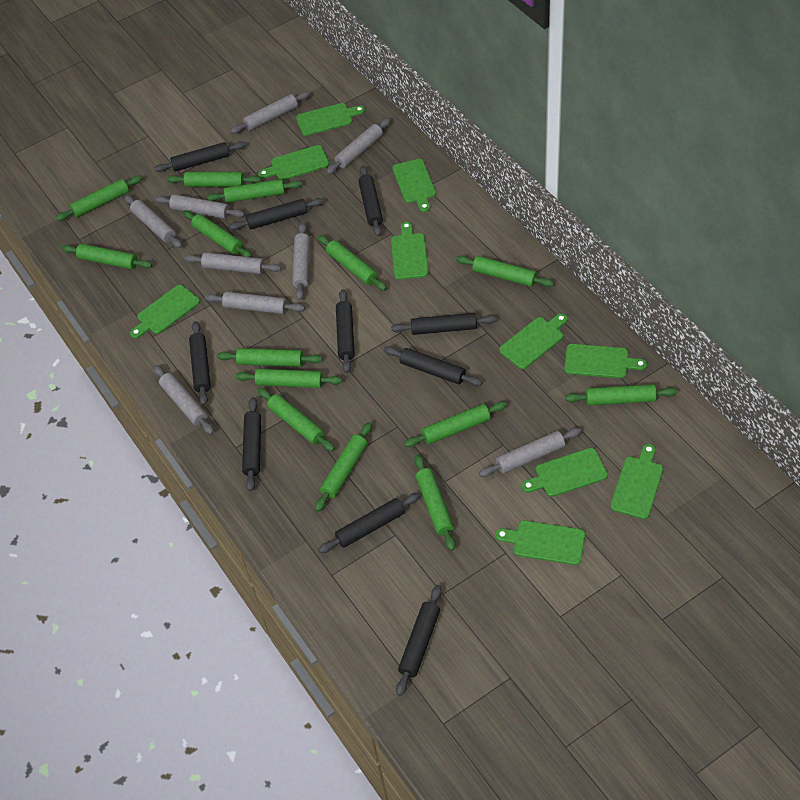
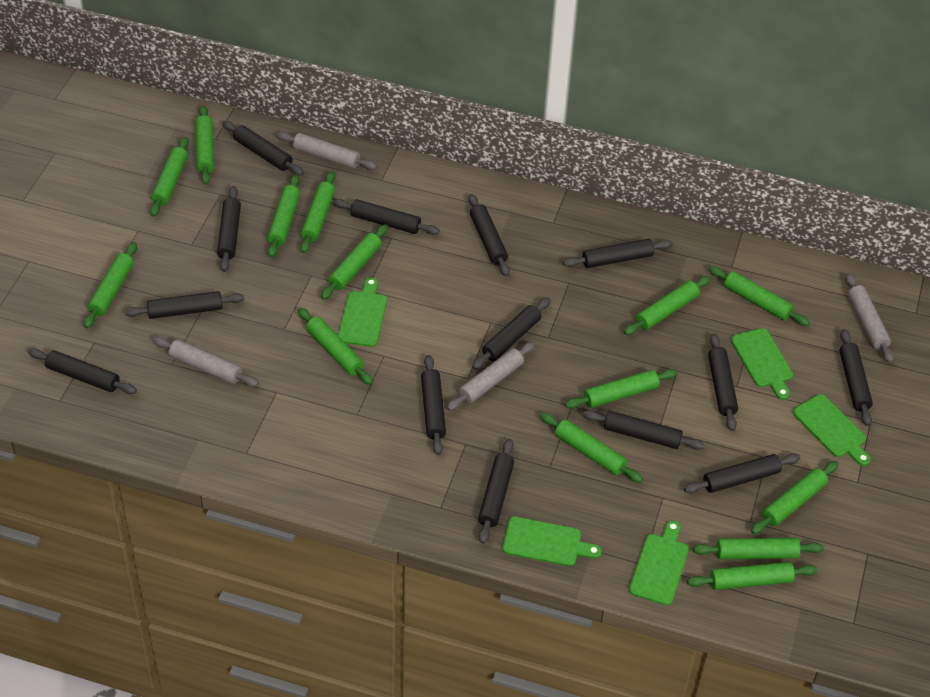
black rolling pin: [154,142,246,172] [189,321,211,406] [229,198,324,230] [242,397,261,492] [318,493,421,553] [336,289,355,373] [358,166,383,237] [384,346,482,386] [391,313,497,335] [396,585,442,696] = 10 -> [28,348,137,394] [125,291,244,319] [217,186,241,272] [222,121,304,176] [333,199,440,235] [421,355,446,455] [468,194,510,276] [472,297,551,369] [478,439,514,544] [563,239,673,268] [583,410,705,450] [684,453,800,493] [708,333,738,431] [839,329,873,426] = 14
green cutting board: [130,285,200,338] [258,145,329,180] [296,103,365,136] [391,222,429,280] [392,159,436,212] [495,520,585,565] [499,313,568,369] [522,448,608,497] [564,344,647,378] [610,444,663,519] = 10 -> [338,277,387,347] [503,517,602,566] [629,520,689,605] [731,328,793,400] [793,394,871,466] = 5
grey rolling pin: [124,195,182,248] [153,365,214,434] [155,194,245,219] [185,252,281,274] [205,292,305,314] [230,91,310,134] [292,223,310,300] [326,118,391,174] [479,428,581,477] = 9 -> [152,337,259,387] [277,132,377,170] [447,342,535,411] [845,273,894,363] = 4

